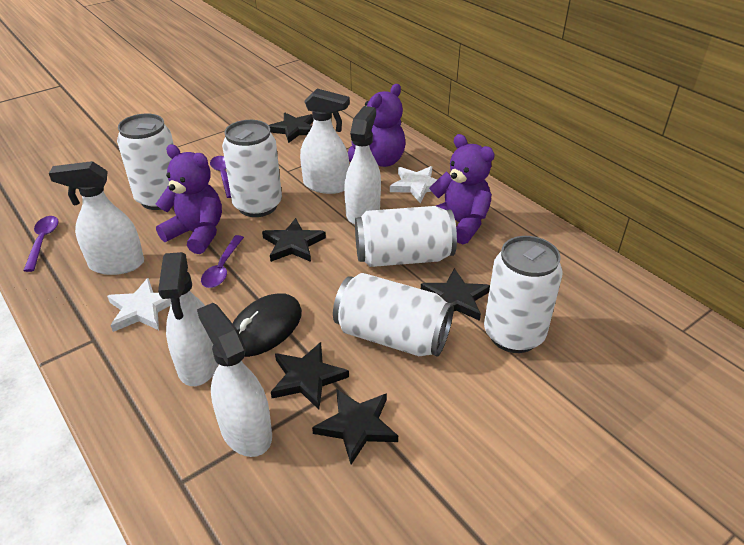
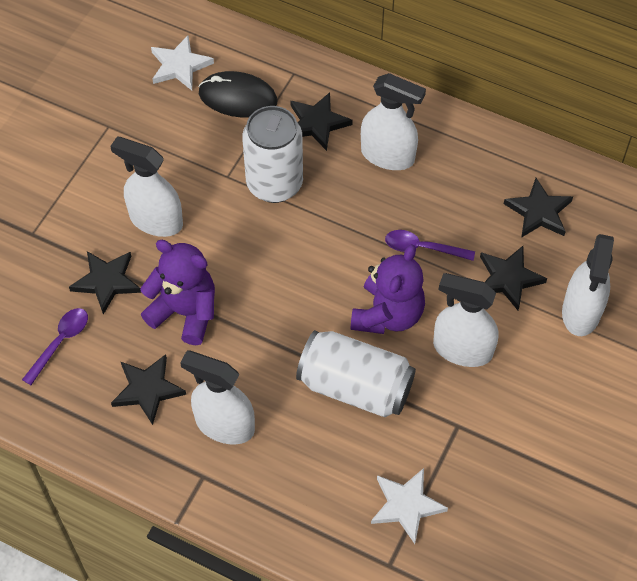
purple spoon: [23,216,59,272] [201,235,244,288] [210,156,231,198] = 3 -> [22,308,88,385] [385,230,475,261] = 2
purple teddy bear: [156,144,222,254] [348,84,406,167] [429,134,495,244] = 3 -> [140,240,215,345] [350,244,425,334] = 2
white can: [117,114,174,210] [222,120,282,217] [333,273,454,357] [355,206,457,267] [484,236,563,353] = 5 -> [242,106,303,203] [296,330,416,417] = 2

